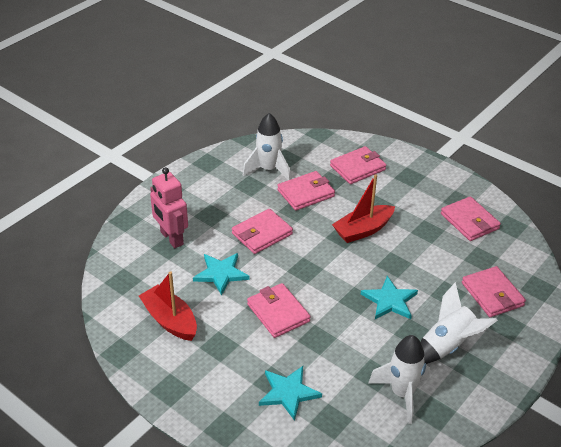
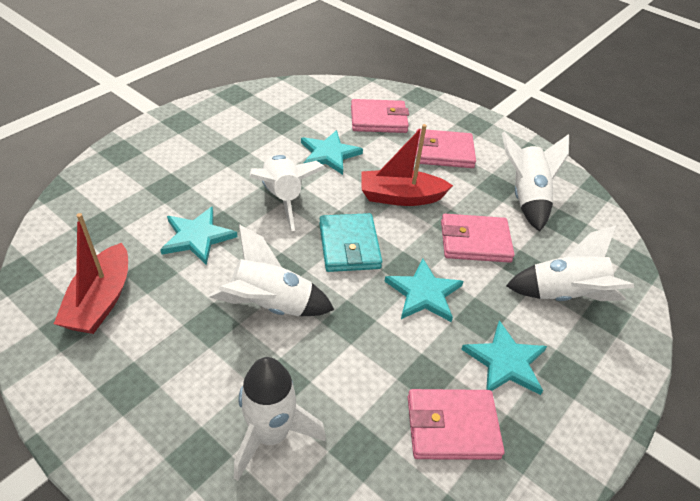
pink robot: [150,167,188,248] = 1 -> none = 0
pink wallet: [232,209,293,254] [247,283,311,338] [277,171,335,211] [330,146,386,184] [441,196,501,241] [462,266,526,317] = 6 -> [351,99,409,133] [408,389,505,460] [416,129,476,168] [441,214,515,263] = 4
turquoise star: [193,253,250,296] [259,366,322,421] [361,276,418,319] = 3 -> [160,206,237,265] [301,130,363,175] [384,258,463,322] [461,321,547,395] = 4
turquoise wallet: none = 0 -> [319,213,382,272] = 1
white rocket: [243,113,291,180] [368,335,430,424] [421,282,498,364] = 3 -> [209,224,334,316] [234,357,326,481] [250,155,325,231] [502,132,569,232] [506,226,634,301] = 5

